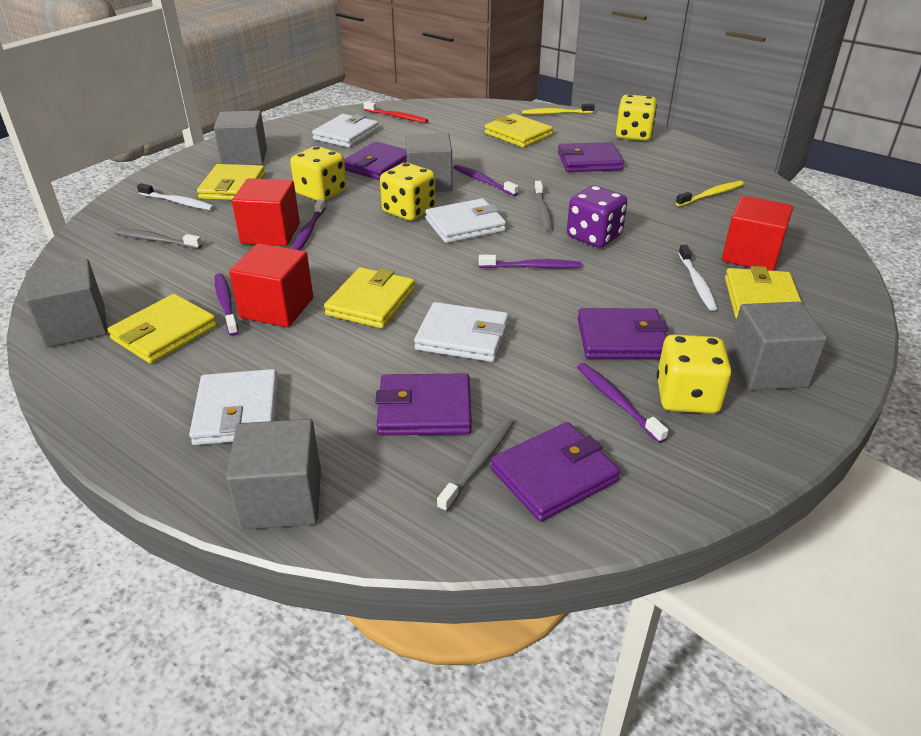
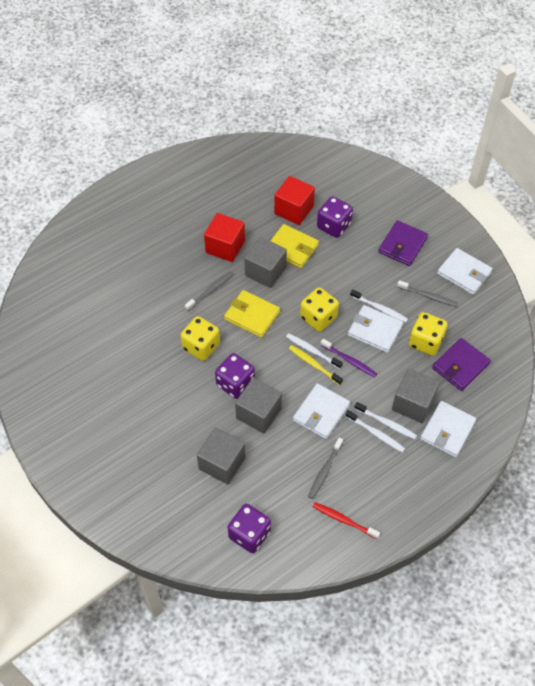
grey cube: [25,259,108,348] [214,110,267,165] [226,419,321,530] [406,133,453,192] [728,302,827,390] = 5 -> [197,428,246,485] [235,378,282,433] [244,237,287,288] [392,369,440,423] = 4
purple dice: [567,185,627,248] = 1 -> [215,353,255,399] [228,504,271,553] [317,196,353,238] = 3
purple toothbrush: [215,273,239,336] [292,199,326,250] [453,165,519,196] [479,255,582,268] [577,363,668,443] = 5 -> [320,339,377,377] = 1
purple wallet: [344,142,407,180] [375,373,472,435] [491,422,620,522] [558,142,624,172] [578,308,668,359] = 5 -> [378,220,428,266] [432,338,491,391] = 2
red cube: [229,243,313,327] [232,178,300,246] [722,196,793,271] = 3 -> [204,213,245,262] [274,176,315,225] = 2
white toothbrush: [137,183,215,210] [678,245,718,311] = 2 -> [286,333,343,369] [346,410,405,453] [350,289,408,322] [354,402,417,439] = 4
yellow dice: [290,146,347,201] [380,162,436,221] [616,95,657,141] [657,334,732,414] = 4 -> [181,316,220,361] [300,287,339,332] [409,312,448,356] = 3
yellow toothbrush: [522,104,595,114] [676,181,744,206] = 2 -> [289,345,343,385] = 1
yellow wallet: [108,294,217,364] [197,164,266,200] [324,267,415,328] [485,113,553,148] [725,266,802,319] = 5 -> [224,290,280,338] [270,224,319,268] = 2

